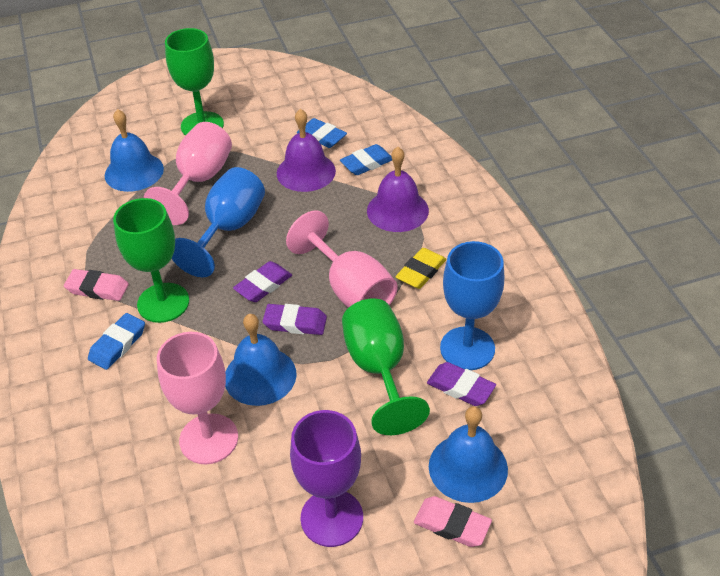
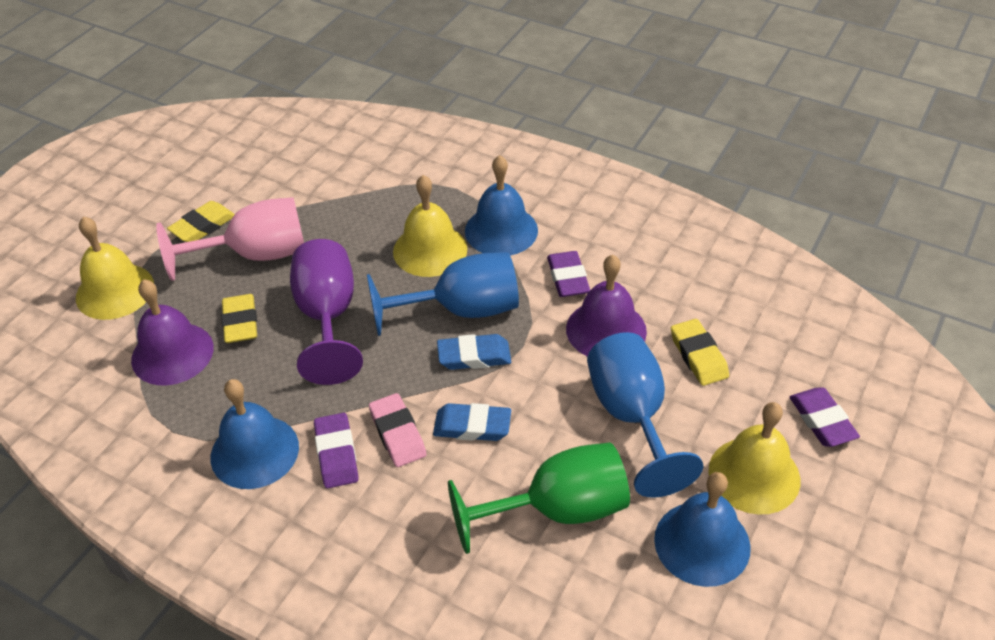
blue eraser: [88,313,145,370] [297,118,347,148] [340,144,392,175] = 3 -> [433,403,511,441] [437,334,511,370] = 2
green goblet: [113,198,189,323] [165,28,224,136] [342,298,430,435] = 3 -> [448,443,630,554] = 1
pink eraser: [64,269,129,301] [414,496,492,547] = 2 -> [369,393,427,467] = 1
pink goblet: [144,122,232,225] [157,332,238,464] [286,210,397,308] = 3 -> [156,197,304,281] = 1
yellow bell: none = 0 -> [76,217,154,320] [393,175,468,277] [708,402,800,515] = 3
yellow eraser: [395,248,446,289] = 1 -> [167,201,235,242] [221,294,257,343] [671,319,729,386] = 3

